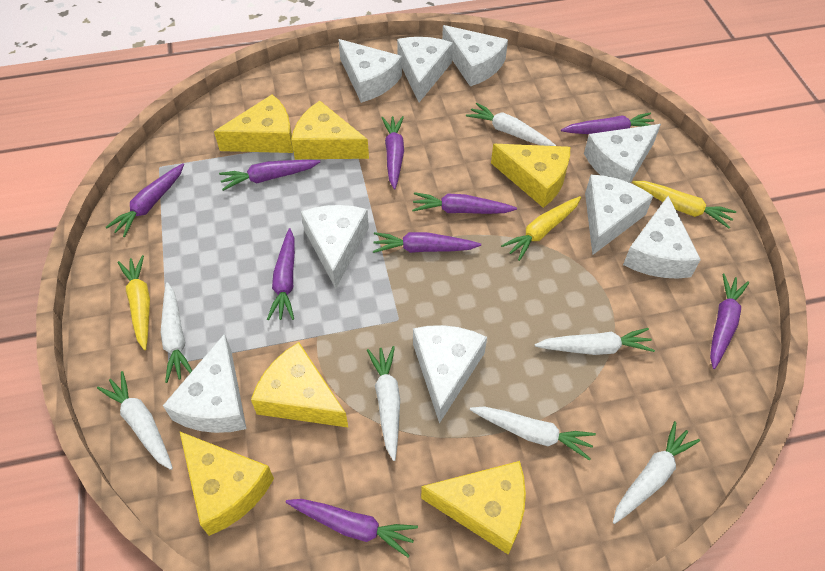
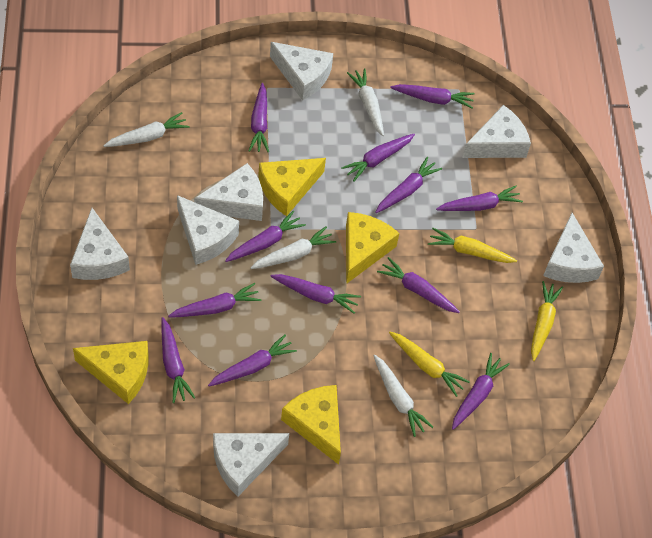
purple carrot: [106,163,184,237] [219,160,320,191] [267,228,295,320] [286,499,418,557] [373,232,481,253] [381,116,404,189] [412,192,517,214] [561,112,654,134] [710,273,749,369] = 9 -> [161,317,195,403] [168,283,262,317] [208,334,297,386] [225,211,306,262] [249,83,269,152] [270,274,361,314] [341,134,415,181] [375,157,442,213] [377,257,460,313] [390,84,474,108] [436,186,523,211] [452,353,510,430] = 12
white carrot: [97,371,173,470] [160,282,192,383] [367,346,400,461] [466,102,556,146] [470,407,596,460] [535,328,655,355] [613,421,700,524] = 7 -> [104,112,189,147] [251,226,336,269] [347,68,384,136] [374,355,433,437] = 4
white cheese: [163,334,247,433] [301,205,369,289] [338,39,402,103] [397,37,453,102] [413,325,487,424] [442,25,508,86] [584,124,661,183] [585,175,653,255] [623,196,701,279] = 9 -> [70,208,130,280] [177,195,239,265] [194,163,263,221] [213,433,289,497] [270,42,333,100] [462,105,531,158] [543,213,604,283] = 7
yellow cheese: [179,431,274,536] [214,94,293,153] [251,342,348,427] [291,101,369,159] [421,461,526,555] [491,144,570,208] = 6 -> [73,341,148,404] [258,158,326,216] [281,385,341,465] [346,212,399,284] = 4

